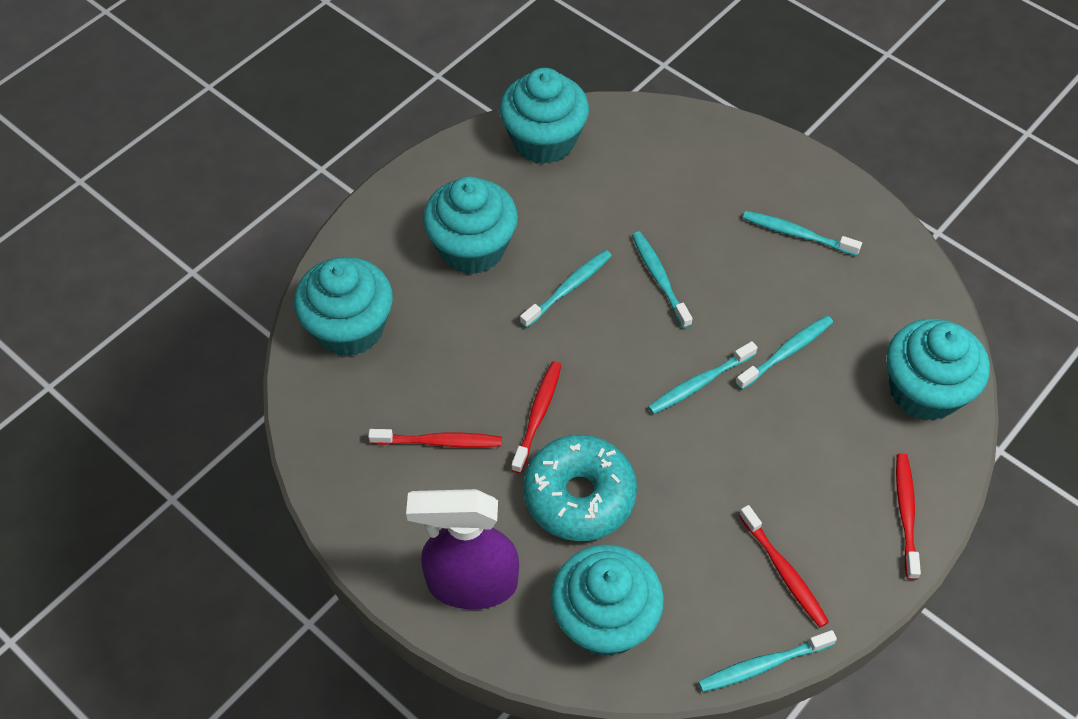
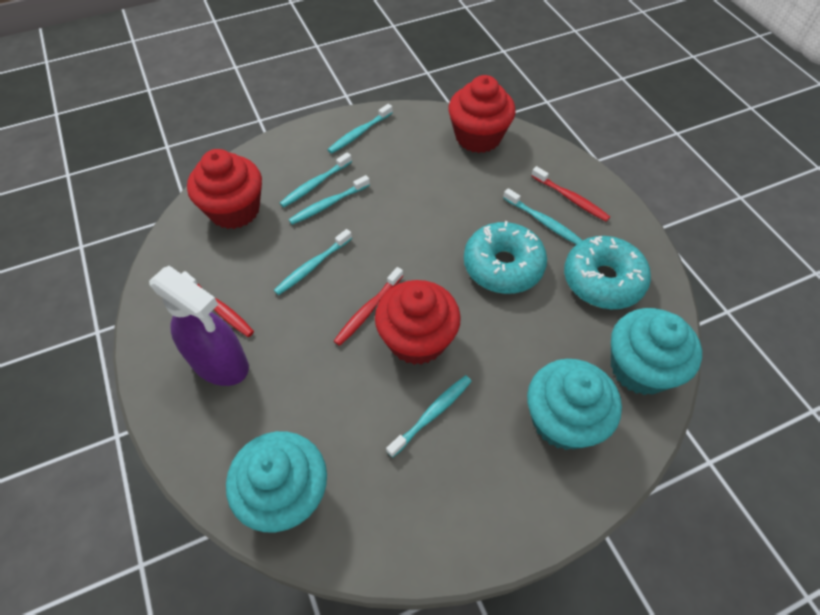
red cupcake: none = 0 -> [187,149,262,229] [375,280,461,365] [448,75,515,153] = 3
red toothbrush: [368,429,502,447] [511,361,561,474] [739,505,829,628] [896,453,921,580] = 4 -> [181,271,254,337] [334,267,403,346] [531,166,610,221] = 3
turquoise cupcake: [294,257,393,357] [423,176,518,274] [500,68,589,164] [551,545,664,657] [887,319,990,421] = 5 -> [226,431,327,532] [527,359,622,450] [611,308,702,395] = 3
turquoise donut: [523,435,637,541] = 1 -> [464,221,547,294] [564,236,651,309] = 2

